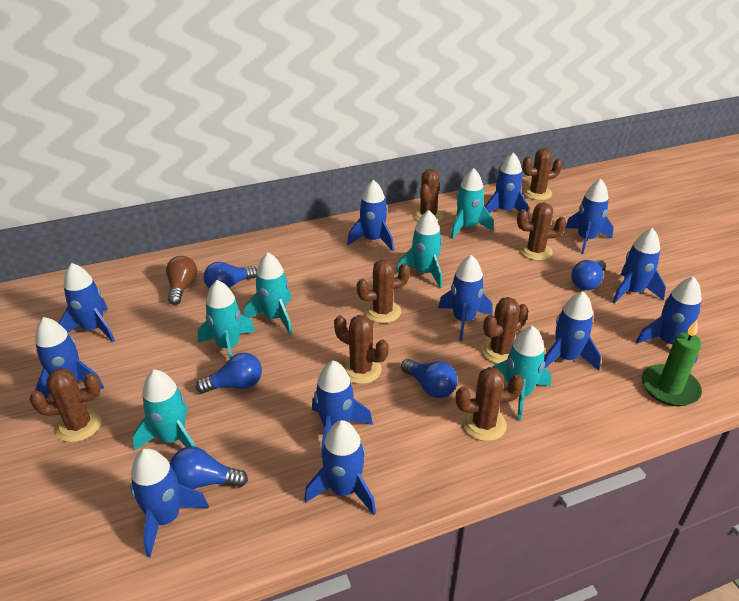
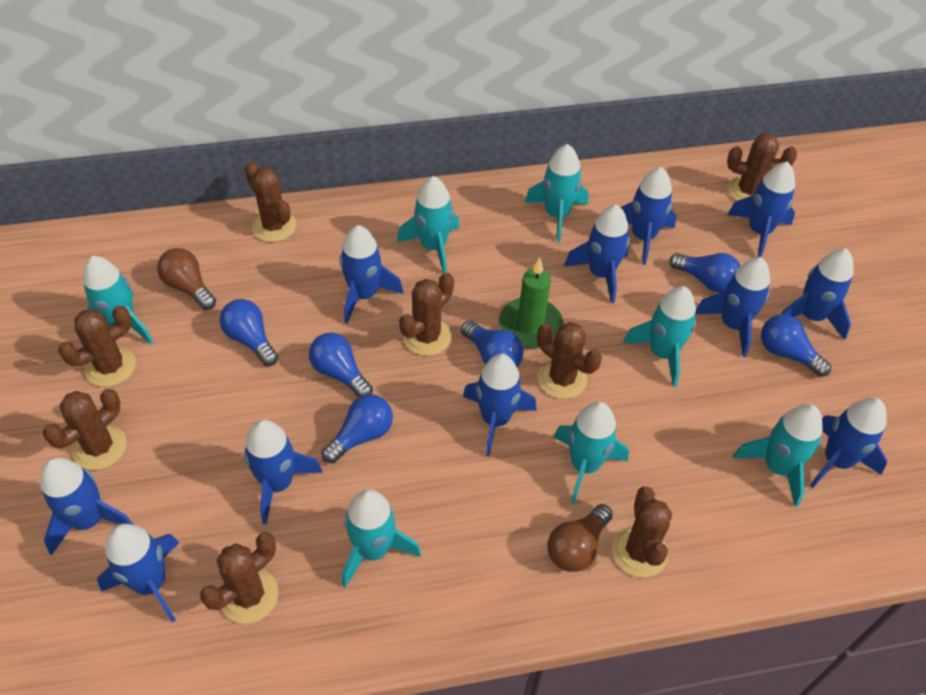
blue light bulb: [170,446,248,489] [196,353,262,393] [204,262,257,289] [401,359,457,398] [571,260,606,290] = 5 -> [220,299,278,366] [309,332,373,398] [321,394,393,463] [461,320,524,367] [669,253,740,293] [761,314,831,377] = 6
blue rocket: [35,317,104,398] [59,263,115,342] [130,448,209,557] [305,420,376,515] [312,360,373,458] [347,180,394,251] [438,255,493,341] [485,152,529,214] [544,291,601,370] [565,179,614,254] [613,228,666,303] [636,276,702,363] = 12 -> [40,458,134,555] [97,524,179,622] [244,420,323,525] [340,225,403,324] [463,354,536,457] [564,204,630,303] [621,167,677,265] [695,257,770,357] [727,161,795,257] [781,249,854,340] [810,397,887,488] = 11
brown light bulb: [166,256,197,305] = 1 -> [157,248,216,310] [548,504,613,572] = 2
turquoise rocket: [133,369,195,451] [198,280,255,358] [244,253,292,335] [396,210,442,288] [451,168,494,239] [492,326,551,421] = 6 -> [83,256,153,344] [342,489,421,588] [397,176,459,274] [525,144,589,242] [554,402,629,504] [623,286,696,387] [733,404,823,507] = 7

